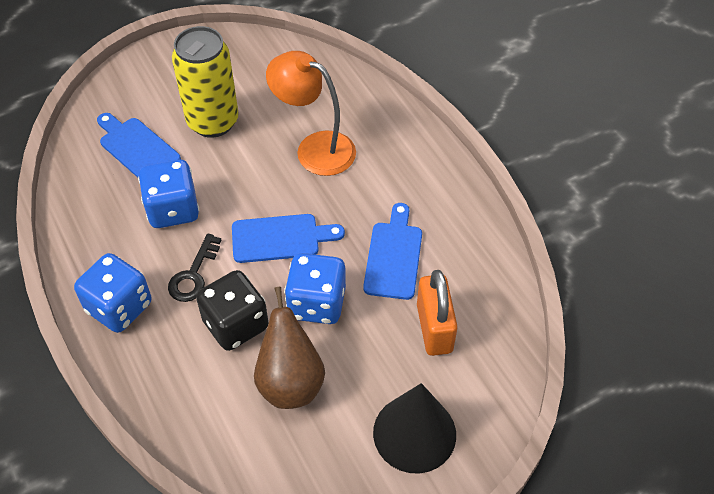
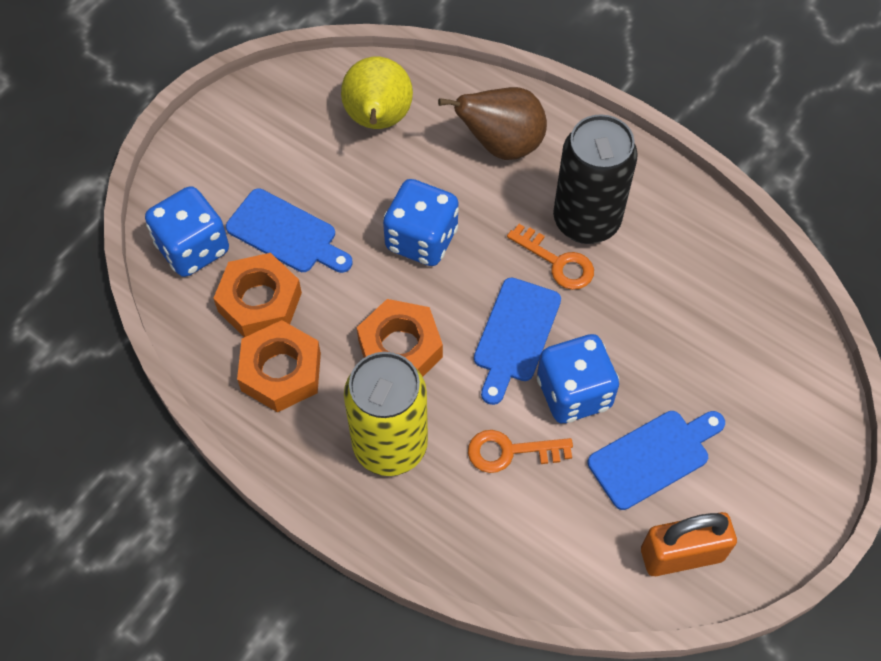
black can: none = 0 -> [553,114,638,244] = 1
black cone: [373,383,456,473] = 1 -> none = 0
black dice: [196,270,269,351] = 1 -> none = 0
black key: [168,233,221,302] = 1 -> none = 0
orange key: none = 0 -> [468,430,573,473] [507,224,594,290] = 2
orange lamp: [266,51,356,176] = 1 -> none = 0
orange nut: none = 0 -> [213,253,302,337] [237,320,321,412] [357,299,443,377] = 3
yellow pear: none = 0 -> [341,57,413,129] = 1

